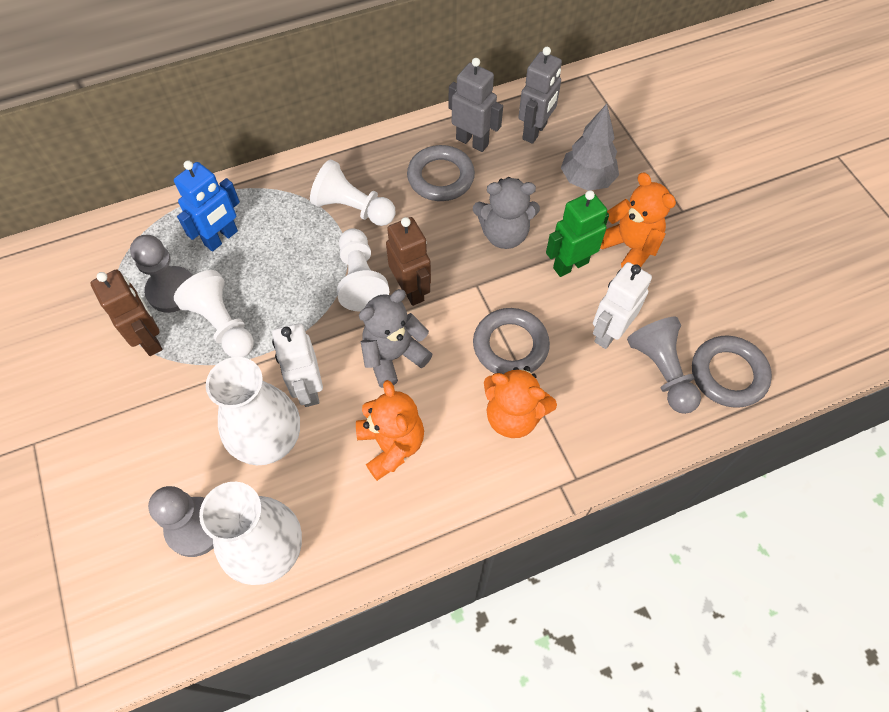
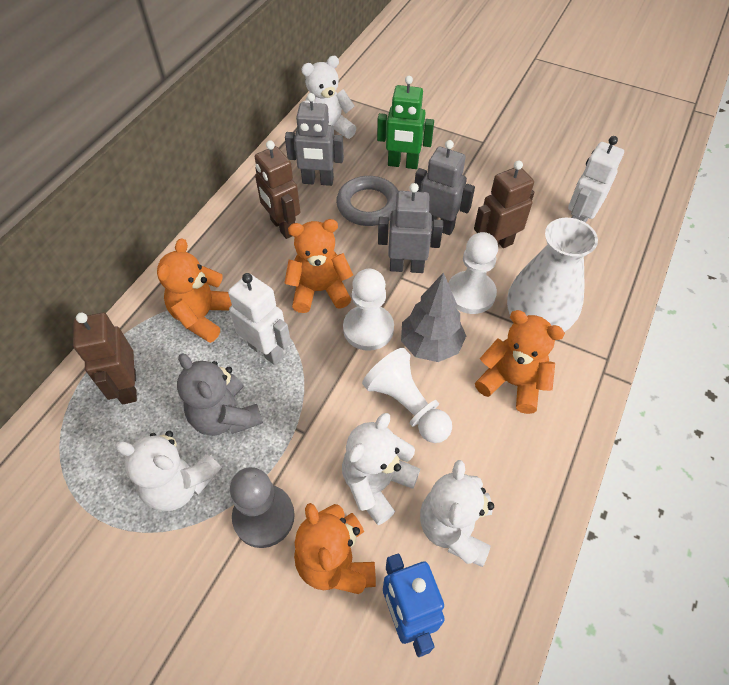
brown robot: [91,269,163,356] [386,217,431,306] = 2 -> [73,313,137,404] [255,140,300,239] [474,160,534,248] = 3
grey pawn: [130,235,193,313] [148,486,214,557] [627,317,701,414] = 3 -> [230,467,295,548] = 1
grey ring: [407,145,475,201] [473,308,550,374] [692,335,772,408] = 3 -> [336,176,398,226] = 1
grey robot: [449,58,503,152] [519,47,562,144] = 2 -> [285,93,344,186] [378,183,443,273] [415,140,475,235] = 3
grey teddy bear: [359,289,433,388] [473,177,540,249] = 2 -> [177,353,263,436] = 1
orange teddy bear: [356,380,424,481] [484,366,557,438] [600,172,676,267] = 3 -> [157,238,232,343] [284,219,353,313] [294,503,376,594] [475,310,565,414] = 4
white teddy bear: none = 0 -> [115,431,221,511] [301,56,356,139] [342,413,420,525] [420,460,494,567] = 4
white vase: [199,482,302,585] [206,357,300,465] = 2 -> [507,218,598,332] = 1

